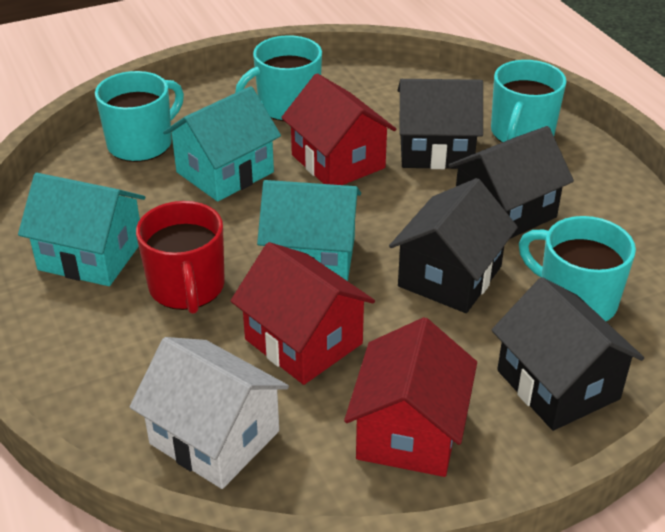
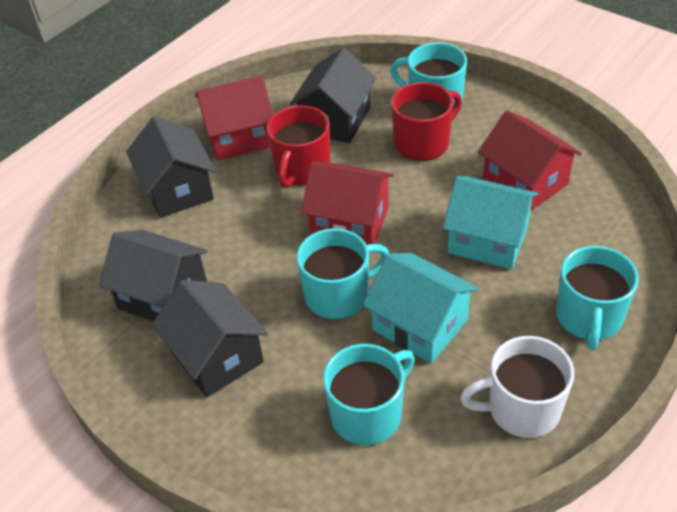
red mug: [136,201,225,314] = 1 -> [267,105,330,188] [391,82,462,161] = 2
turquoise house: [18,173,145,286] [163,86,281,202] [257,180,361,281] = 3 -> [363,253,479,364] [443,176,538,269] = 2
white house: [129,337,289,489] = 1 -> none = 0
white mug: none = 0 -> [460,336,574,438] = 1

